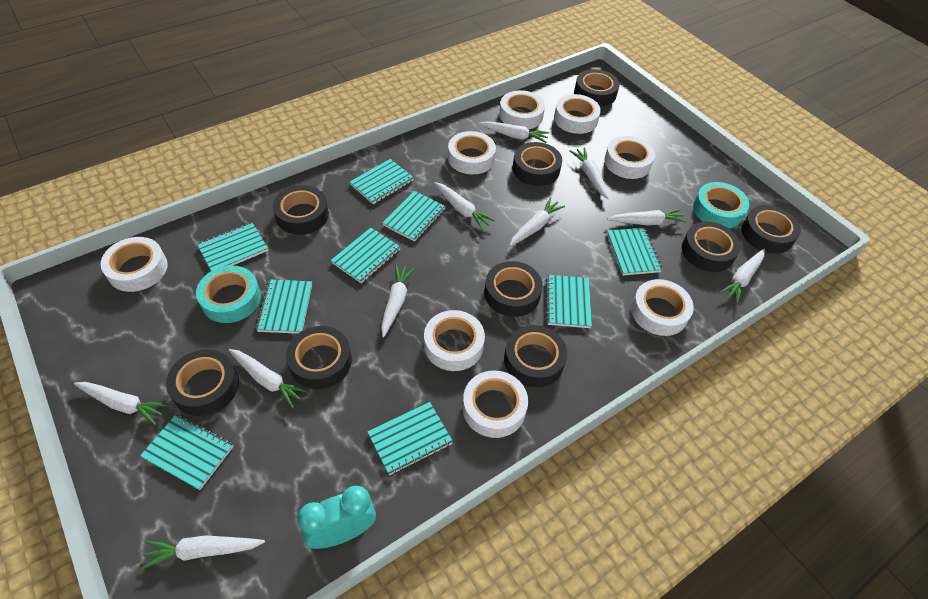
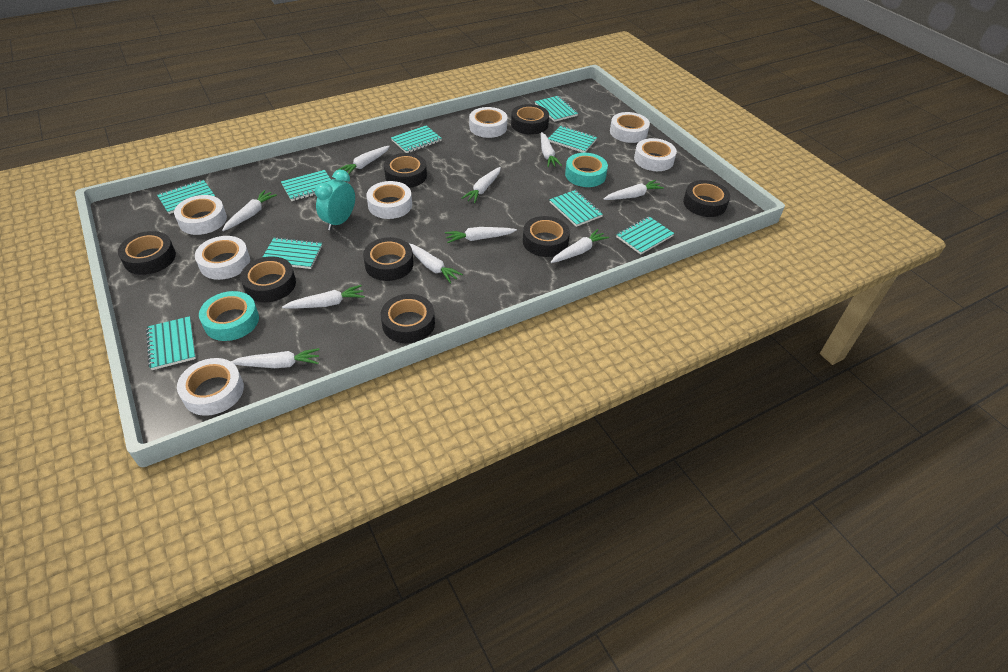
black tape: [166,349,239,416] [273,185,329,235] [286,326,352,389] [484,261,543,317] [504,325,567,387] [513,142,562,186] [574,69,620,107] [682,221,741,272] [742,205,801,254] = 9 -> [118,231,176,275] [240,256,296,302] [363,237,414,281] [381,294,435,344] [384,153,427,188] [511,104,549,135] [523,216,570,257] [683,180,730,217] = 8
white tape: [100,237,168,292] [424,310,485,371] [448,131,496,174] [462,370,528,438] [499,90,545,129] [554,94,601,134] [604,136,655,179] [631,279,694,336] = 8 -> [174,195,227,235] [177,358,244,416] [195,236,250,280] [367,181,412,219] [469,107,507,138] [610,112,650,143] [634,138,677,171] = 7

